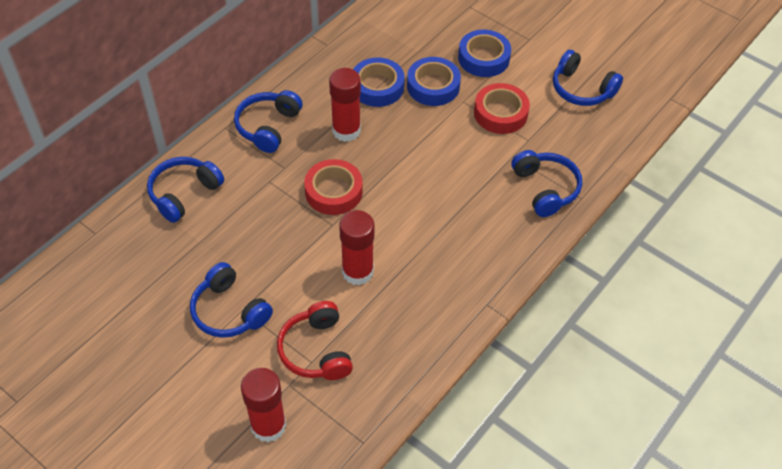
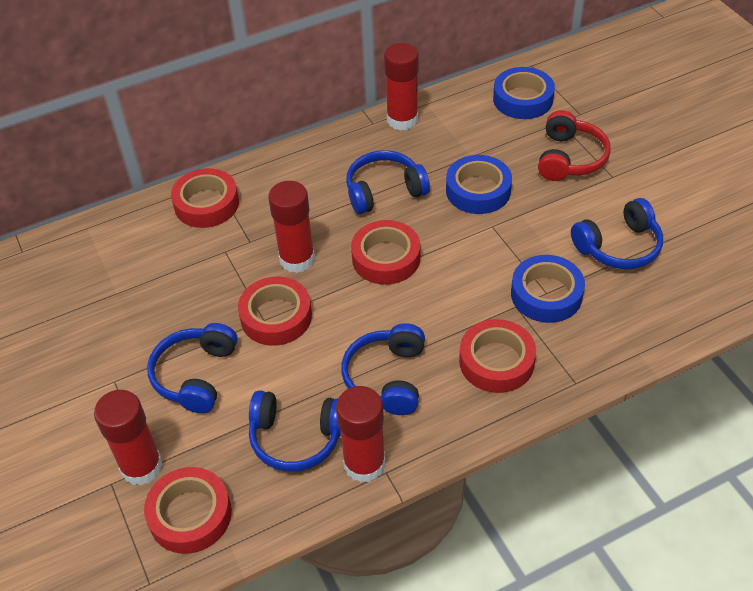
red glue stick: [241,368,287,442] [329,68,361,142] [339,210,374,285] = 3 -> [94,390,163,485] [268,181,315,273] [336,386,385,483] [384,43,419,130] = 4
red tape: [304,159,363,215] [474,83,530,134] = 2 -> [144,467,232,554] [171,168,239,228] [238,277,312,346] [351,220,420,285] [459,319,536,393] = 5

